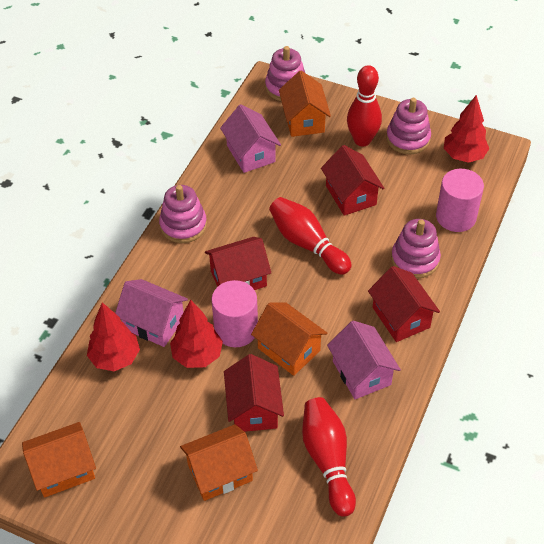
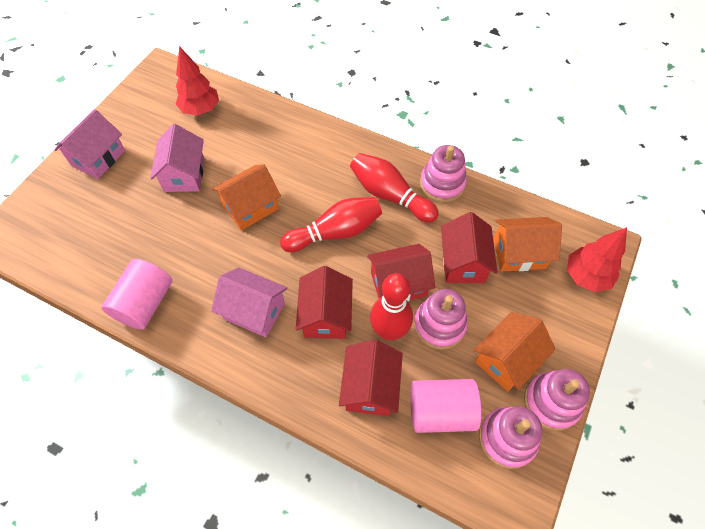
orange house: [22,422,96,498] [180,424,258,501] [251,302,327,376] [279,71,331,137] = 4 -> [212,164,281,231] [474,312,556,392] [493,217,562,271] = 3
red tree: [87,302,140,371] [170,300,223,368] [444,95,489,163] = 3 -> [176,46,219,116] [567,227,627,293] = 2

